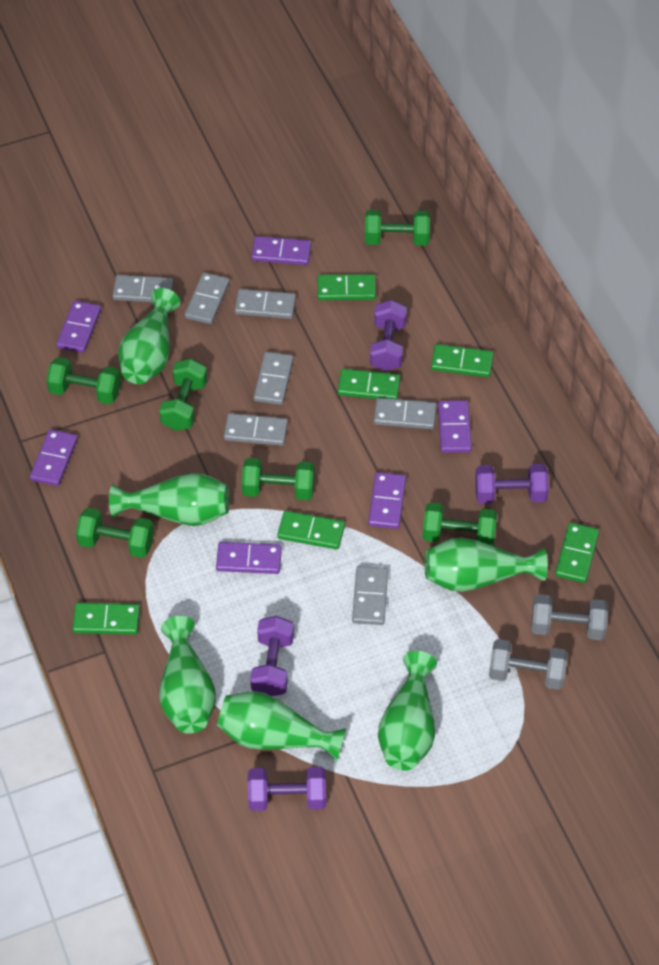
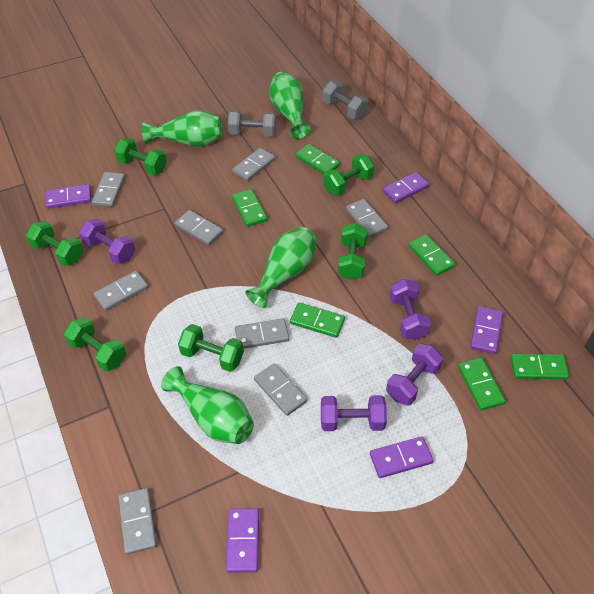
green vase: [109,473,230,526] [118,288,180,384] [159,616,216,733] [217,691,346,762] [378,651,437,771] [424,537,548,592] = 6 -> [142,111,223,147] [161,366,254,444] [245,227,316,308] [269,72,311,139] = 4
grey domino: [112,275,174,302] [185,272,230,324] [224,413,288,446] [235,289,296,319] [254,352,293,405] [352,566,388,625] [374,397,437,429] = 7 -> [92,172,125,207] [94,271,148,311] [119,488,157,554] [175,210,223,245] [232,148,275,181] [235,318,289,349] [254,363,307,416] [346,199,388,237] = 8
purple domino: [30,429,78,486] [56,301,101,353] [216,542,282,574] [251,236,311,265] [368,472,406,529] [438,400,472,453] = 6 -> [45,184,91,209] [226,508,259,572] [370,436,433,478] [382,172,430,203] [470,306,503,354] = 5

